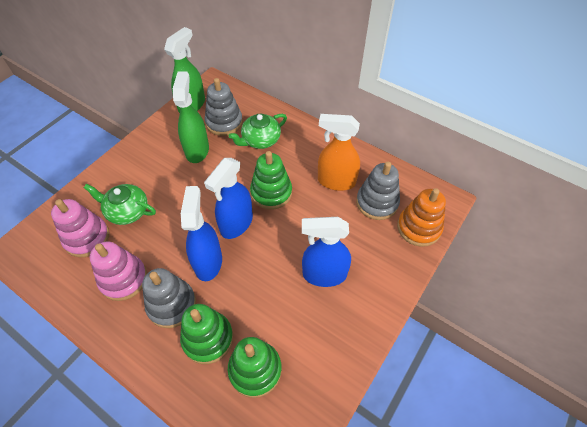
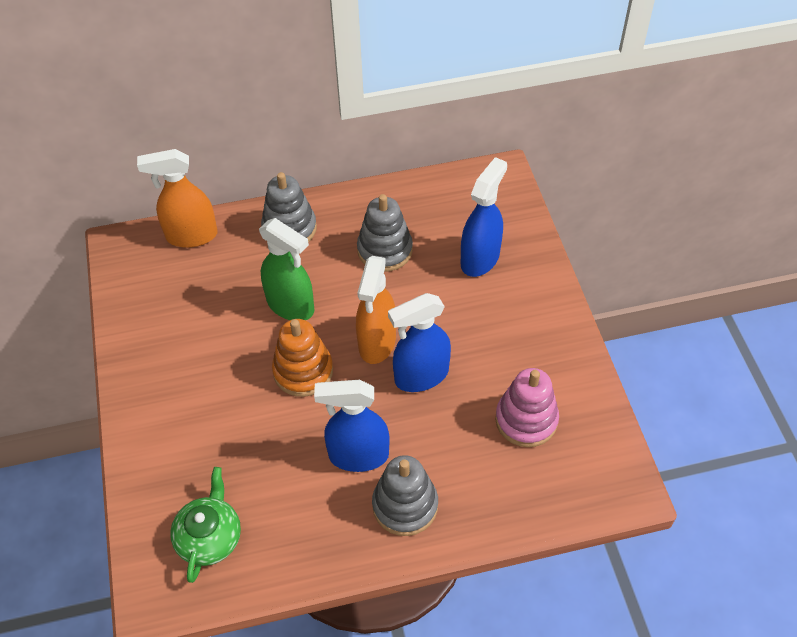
green spray bottle: [164,27,205,113] [173,71,209,163] = 2 -> [259,218,314,320] = 1
green stacking toy: [180,304,233,364] [228,337,282,398] [250,151,292,210] = 3 -> none = 0
green teapot: [84,184,156,225] [229,114,287,149] = 2 -> [170,467,241,583] = 1
orange spray bottle: [318,114,360,191] = 1 -> [137,149,218,248] [356,256,396,364] = 2
pink stacking toy: [51,199,109,257] [89,242,147,301] = 2 -> [495,368,559,447] = 1

